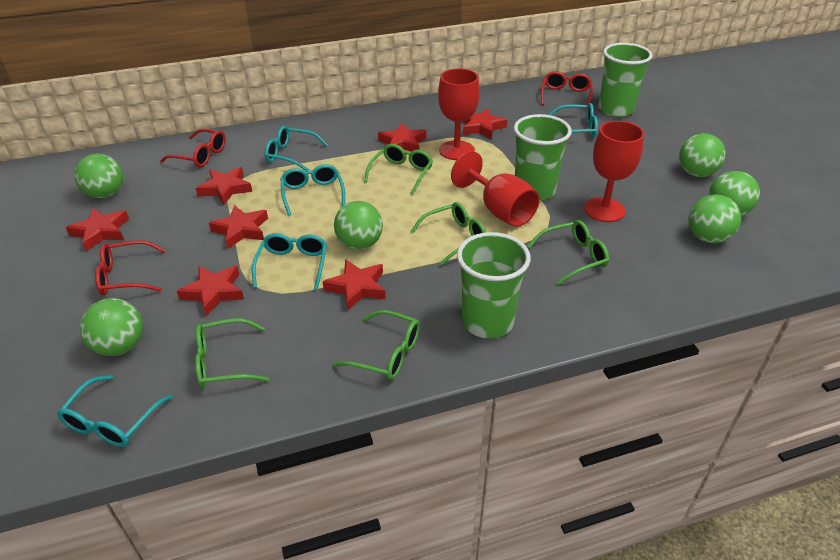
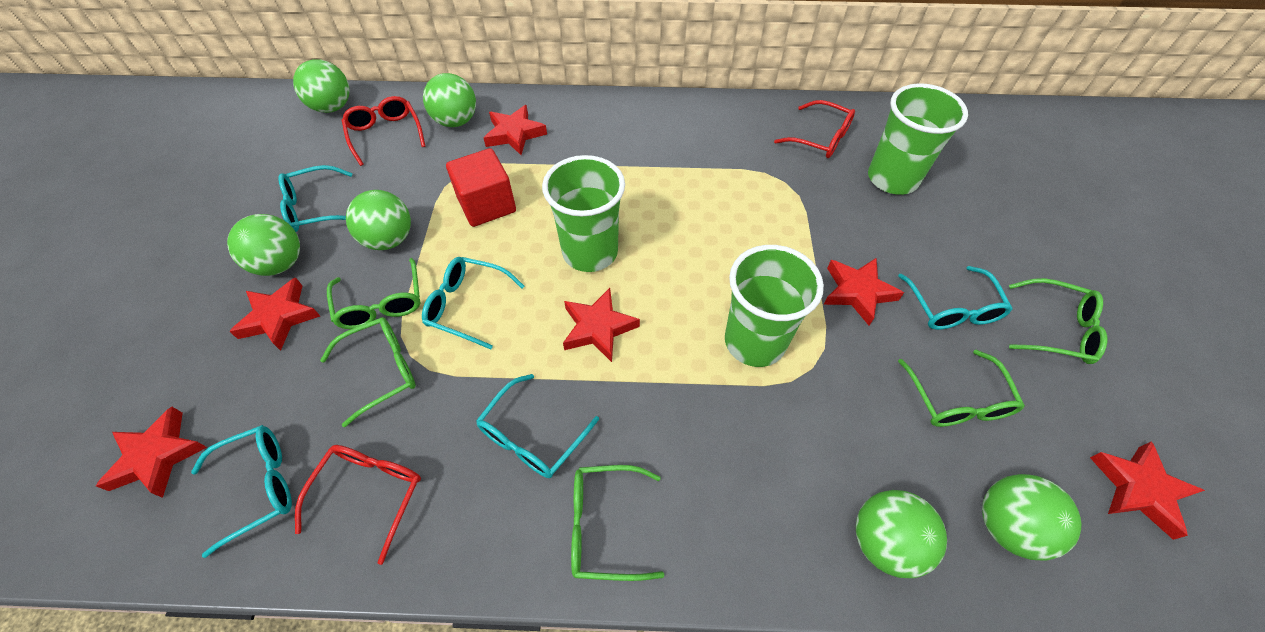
red cube: none = 0 -> [446,148,516,227] = 1
red goblet: [438,68,480,160] [451,151,540,227] [584,121,644,222] = 3 -> none = 0
red star: [66,208,129,251] [177,266,244,316] [196,167,252,205] [209,205,268,248] [323,259,386,310] [378,123,427,152] [462,108,507,139] = 7 -> [96,407,207,498] [229,277,320,351] [483,105,547,155] [563,288,640,362] [824,257,904,326] [1090,442,1205,540] = 6

